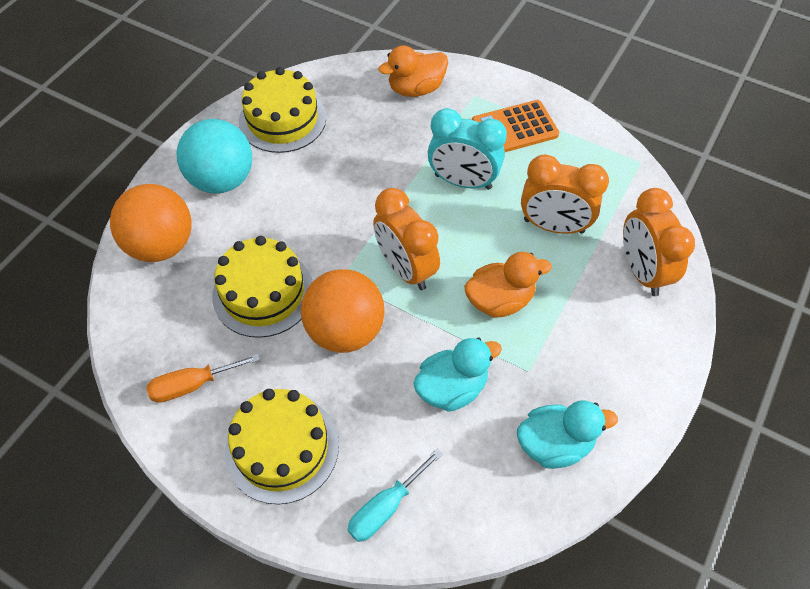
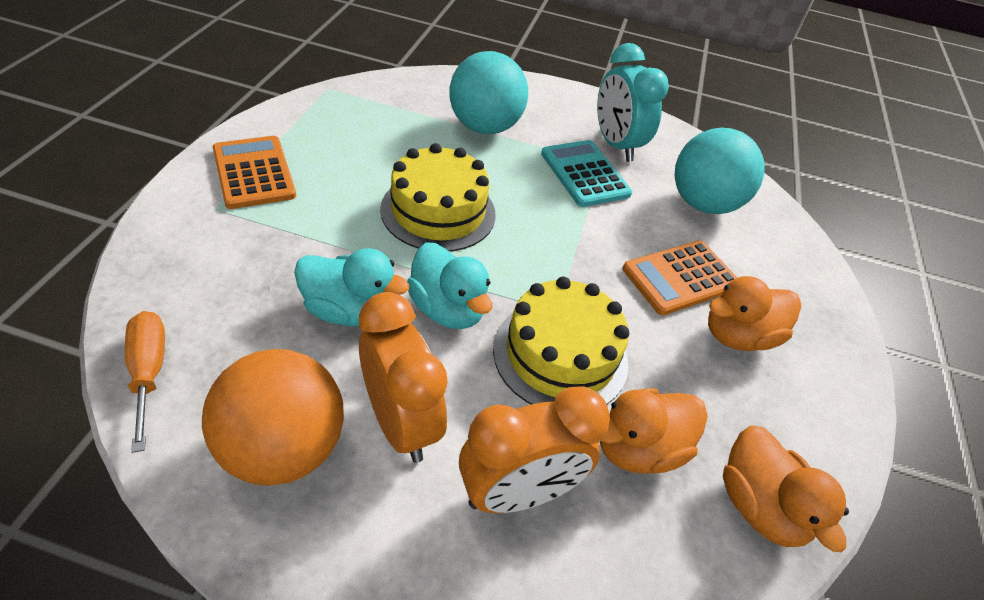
orange ball: [110,184,192,262] [301,269,385,353] = 2 -> [202,349,344,486] = 1
orange calculator: [472,100,559,152] = 1 -> [213,136,296,209] [622,240,737,315] = 2
orange clock: [373,188,440,290] [521,154,609,234] [623,188,695,296] = 3 -> [359,292,448,463] [459,386,610,513] = 2
orange duck: [378,45,448,97] [464,252,552,318] = 2 -> [600,388,708,473] [708,276,801,351] [723,426,849,552] = 3
turquoise ball: [177,119,252,194] = 1 -> [449,51,528,134] [675,128,765,214] = 2
turquoise calculator: none = 0 -> [541,140,632,207] = 1
turquoise screwdriver: [347,449,443,542] = 1 -> none = 0
yellow cake: [212,236,313,338] [225,389,339,504] [239,67,326,153] = 3 -> [380,143,495,252] [493,276,629,404] = 2

